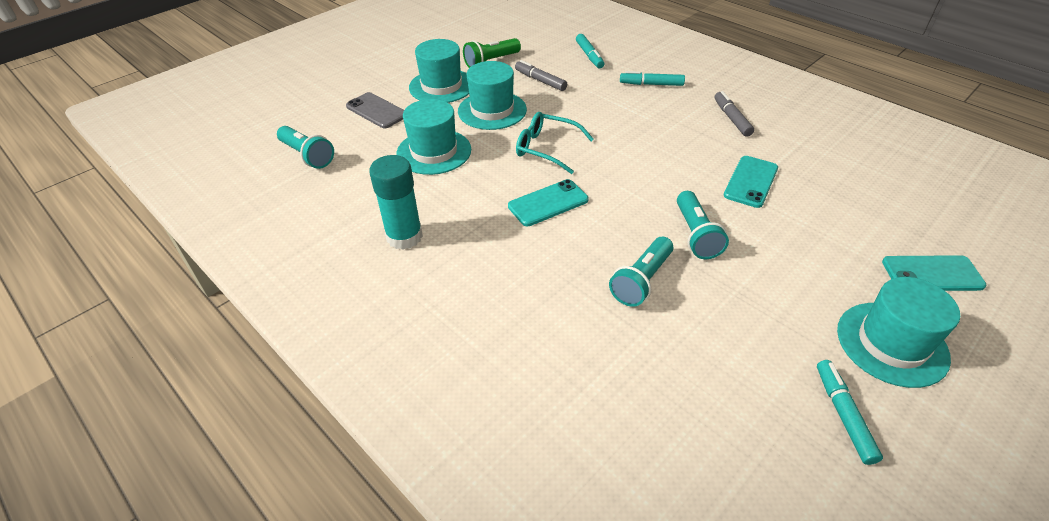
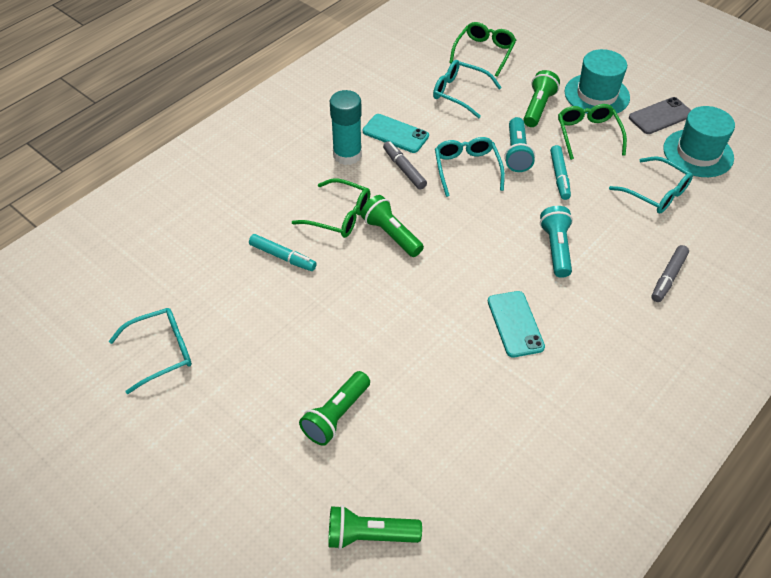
green flashlight: [463,38,521,68] = 1 -> [299,371,370,446] [328,505,422,550] [361,195,424,257] [523,70,560,127] = 4
green glasses: none = 0 -> [292,178,370,238] [449,22,516,77] [558,104,627,160] = 3
turquoise flashlight: [277,126,334,169] [609,237,673,307] [677,191,729,259] = 3 -> [504,117,535,172] [540,206,573,278] = 2
turquoise glasses: [516,112,594,174] = 1 -> [109,308,192,394] [433,60,502,118] [435,137,505,197] [609,156,693,214] = 4
turquoise hat: [396,99,471,175] [409,39,469,103] [458,61,527,130] [837,277,960,388] = 4 -> [565,49,630,115] [663,106,735,177] = 2
turquoise marker: [576,34,604,68] [620,71,685,86] [817,360,883,465] = 3 -> [249,234,317,271] [550,145,571,200] = 2
turquoise phone: [508,179,589,226] [724,156,778,208] [882,255,987,291] = 3 -> [363,114,429,153] [488,291,545,358] = 2

